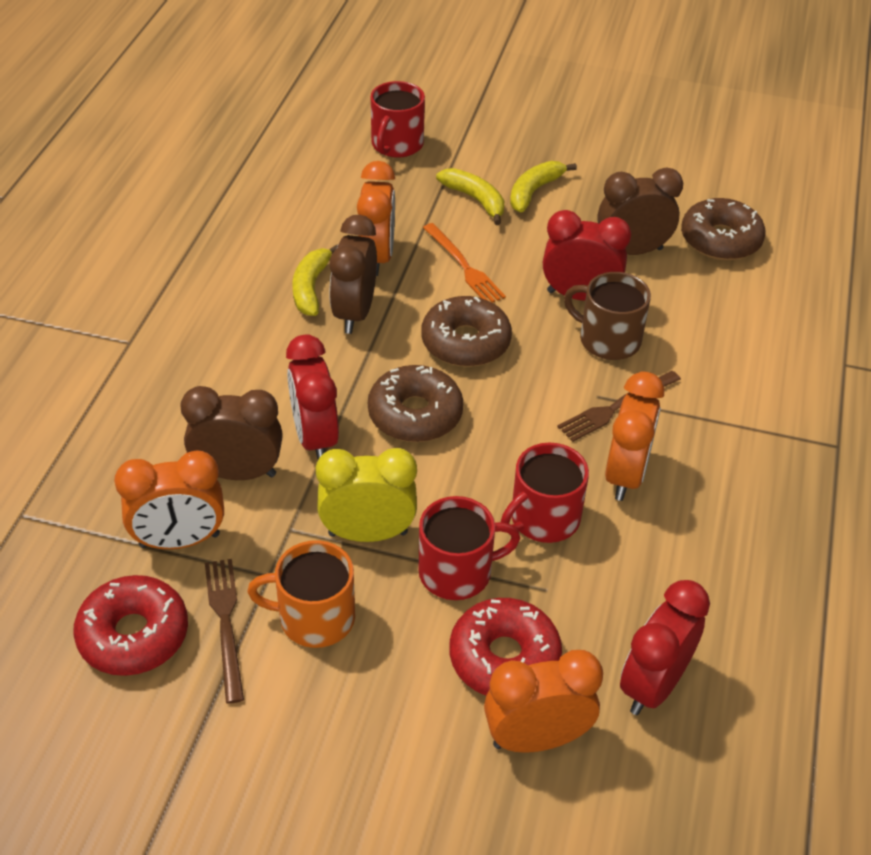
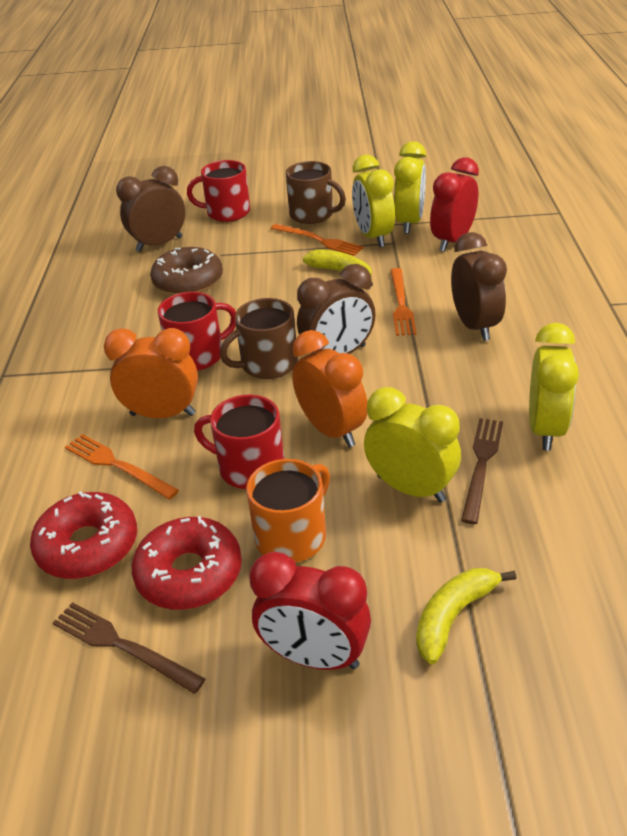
brown donut: [368,365,463,442] [421,296,512,367] [681,198,765,260] = 3 -> [150,247,223,295] = 1
brown mug: [564,272,651,360] = 1 -> [220,298,298,379] [286,161,346,224] = 2
orange clock: [114,450,224,549] [357,161,395,276] [484,650,603,753] [605,371,664,501] = 4 -> [104,328,198,418] [292,330,368,447] = 2
orange fork: [423,223,506,303] = 1 -> [65,434,179,500] [271,224,364,256] [390,268,417,336] = 3
red clock: [286,335,339,460] [543,210,631,301] [620,580,710,715] = 3 -> [249,552,371,670] [430,157,479,252] = 2
yellow banana: [292,244,338,316] [436,168,504,225] [510,161,577,212] = 3 -> [303,249,373,287] [416,568,517,664] = 2
yellow clock: [316,448,417,542] = 1 -> [352,155,395,247] [364,387,461,503] [394,141,426,234] [529,323,579,451] = 4

